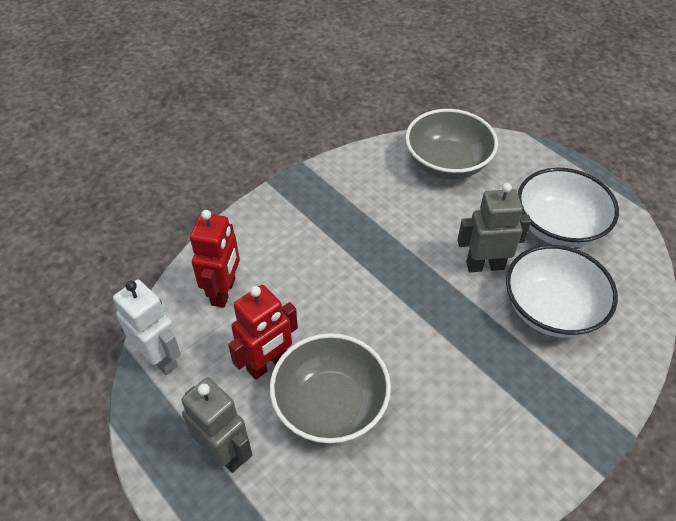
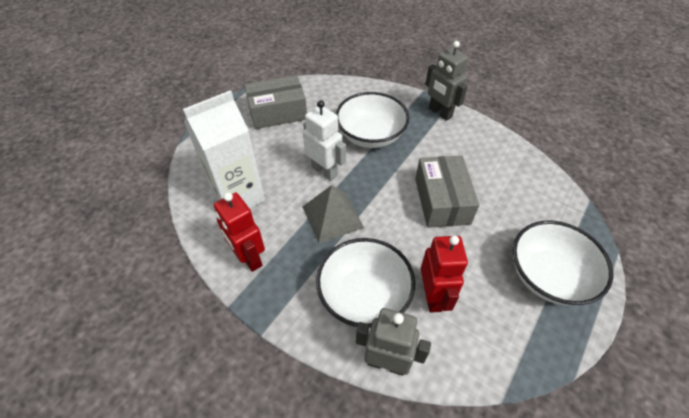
grey bowl: [270,333,391,444] [405,109,498,180] = 2 -> none = 0
grey box: none = 0 -> [245,75,307,129] [415,155,479,228] = 2
grey pyramid: none = 0 -> [303,185,364,243] = 1
white bowl: [506,245,618,338] [518,168,619,248] = 2 -> [316,238,415,328] [336,92,409,148] [513,220,613,306] = 3
white carton: none = 0 -> [183,90,265,209] = 1

